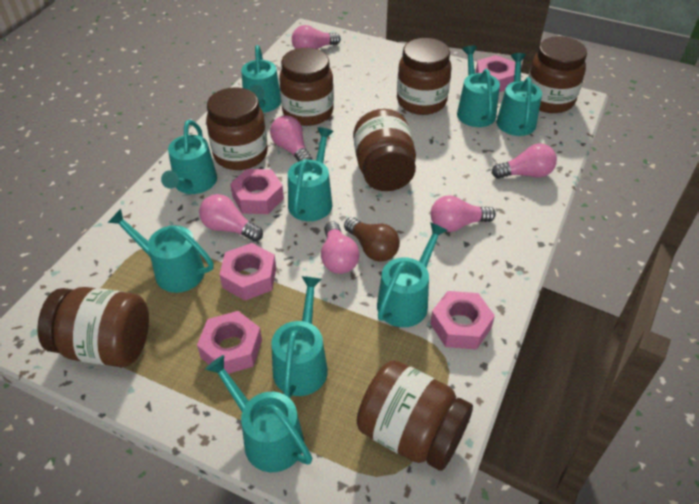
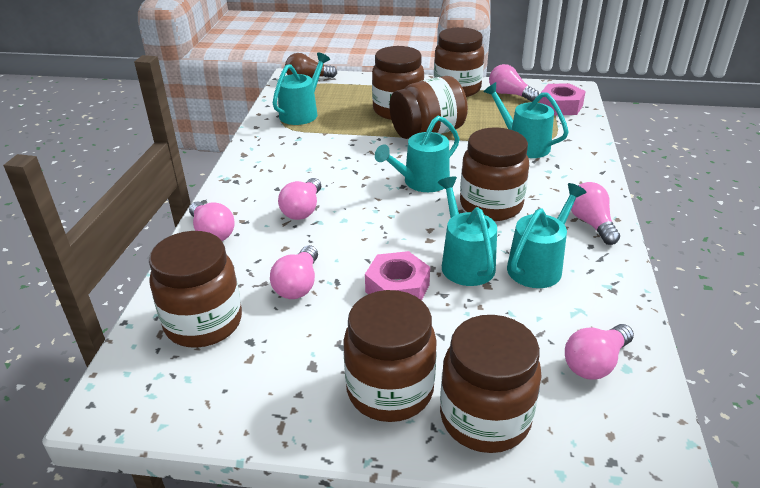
pink nut: [197,311,262,374] [219,243,276,300] [230,169,284,214] [430,291,495,350] [476,55,515,92] = 5 -> [365,251,430,300] [540,83,586,116] = 2
turquoise watering can: [107,209,214,293] [161,120,217,194] [205,355,312,472] [241,45,281,113] [271,276,328,398] [288,127,334,221] [377,222,448,327] [457,46,500,127] [497,53,542,136] = 9 -> [273,53,330,125] [375,116,460,192] [437,177,497,286] [483,82,569,158] [507,183,587,288] = 5

